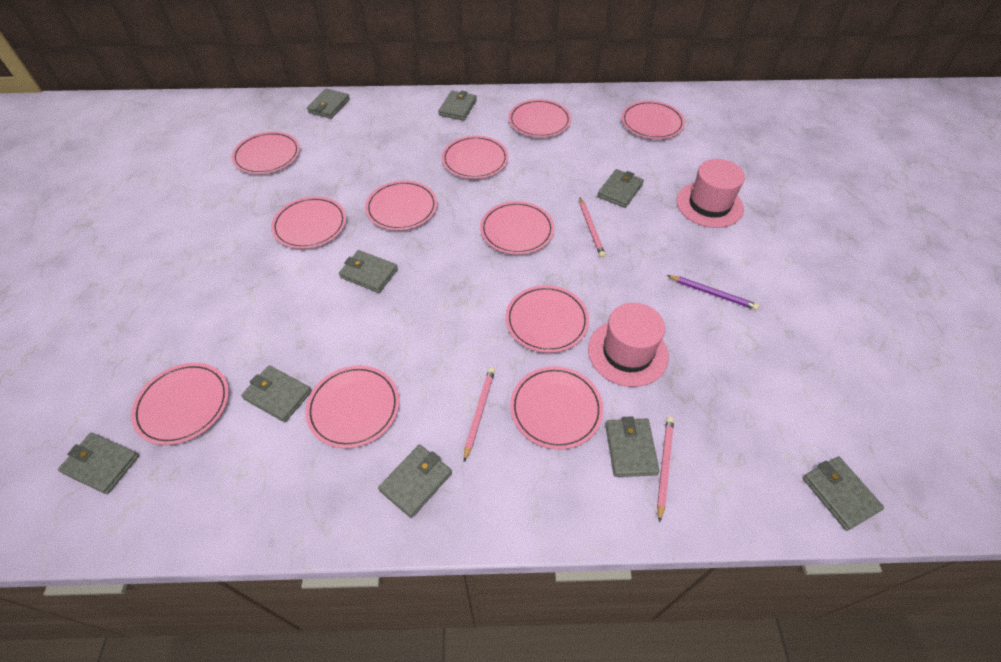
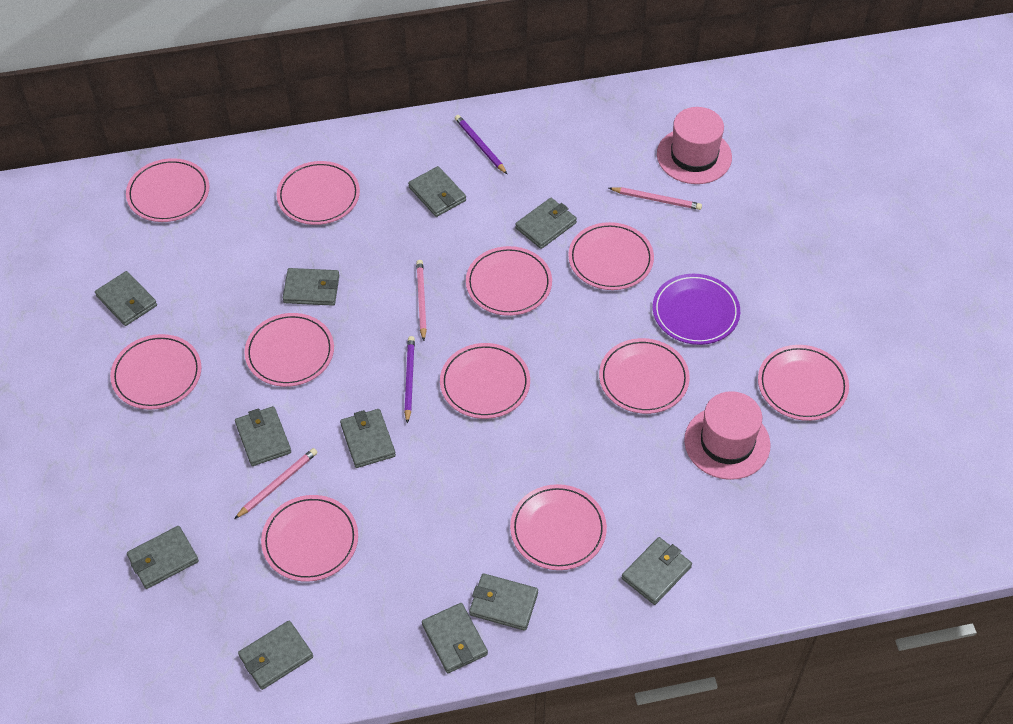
grey wallet: [58,433,139,494] [241,365,312,422] [307,89,350,119] [339,250,398,293] [378,444,452,518] [438,91,477,121] [597,169,644,208] [605,416,660,477] [803,457,884,531] = 9 -> [95,271,157,326] [127,526,199,589] [235,406,291,466] [238,621,313,690] [283,268,339,306] [340,409,396,468] [408,166,466,217] [422,603,488,673] [469,573,538,631] [515,198,577,249] [621,537,692,605] = 11
purple pencil: [667,275,759,310] = 1 -> [404,336,415,424] [455,115,507,174] = 2
purple plate: none = 0 -> [653,274,740,345] = 1

